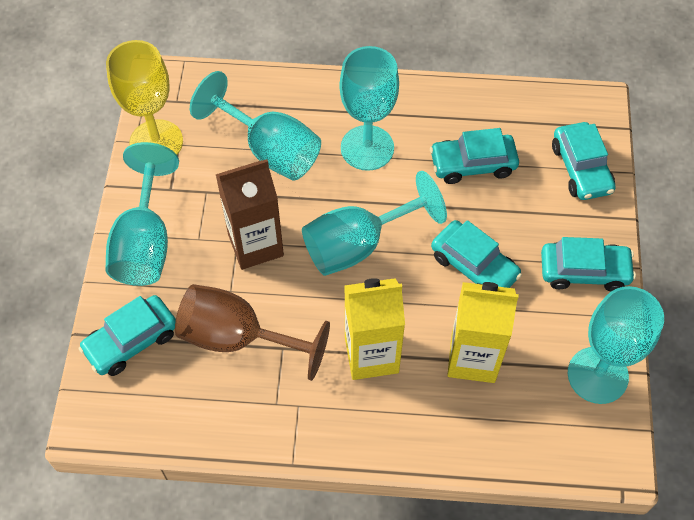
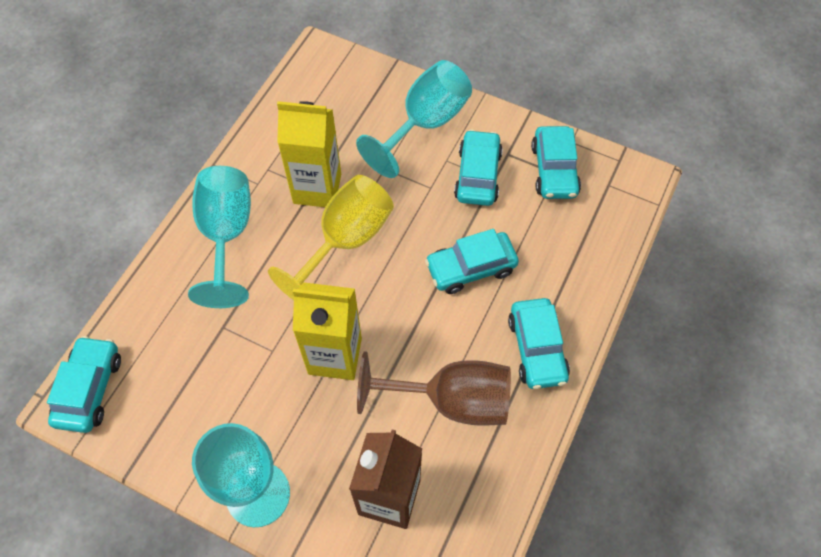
turquoise goblet: [105,142,179,286] [190,71,321,181] [302,171,447,276] [339,46,399,171] [568,286,664,404] = 5 -> [188,166,251,308] [192,423,290,527] [356,60,472,178] = 3

